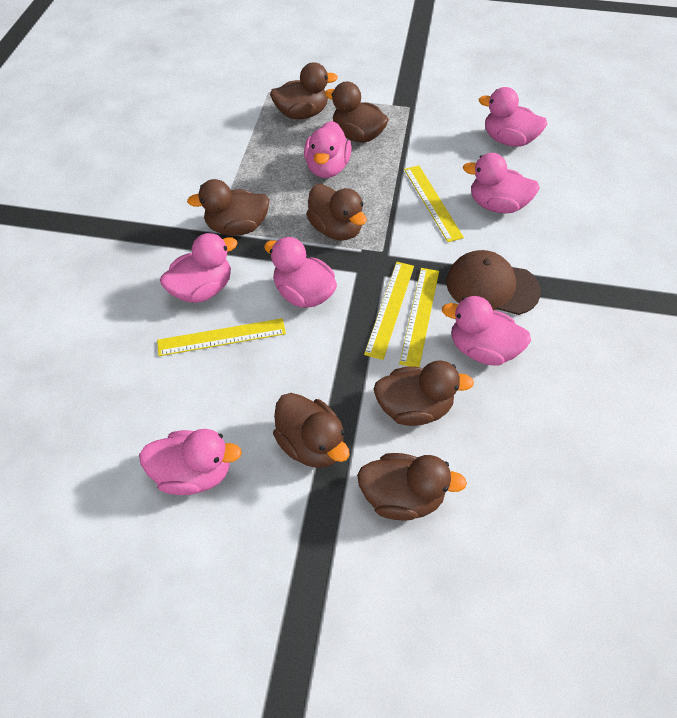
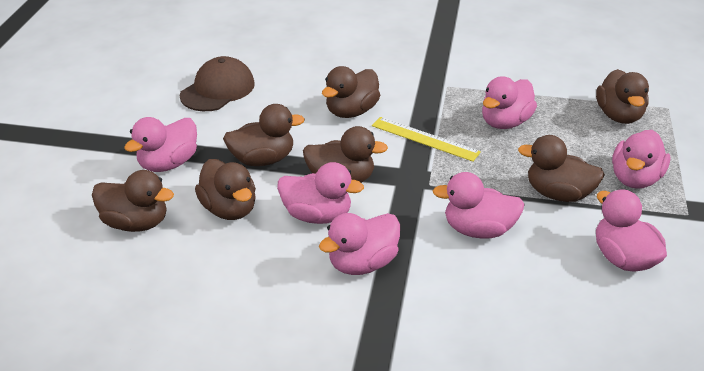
yellow ruler: [157,318,286,356] [364,262,414,360] [399,268,439,367] [404,165,464,242] = 4 -> [372,117,481,162] = 1

